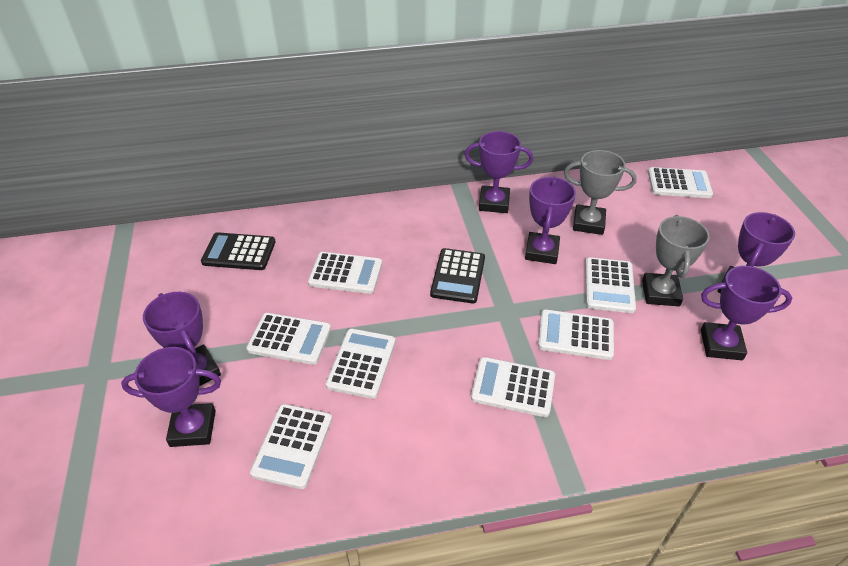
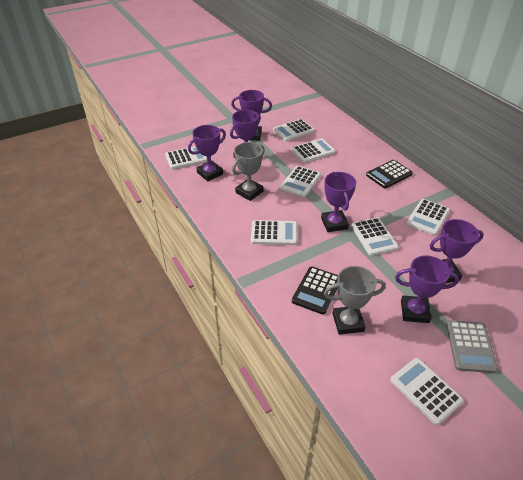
grey calculator: none = 0 -> [446,320,498,373] = 1

